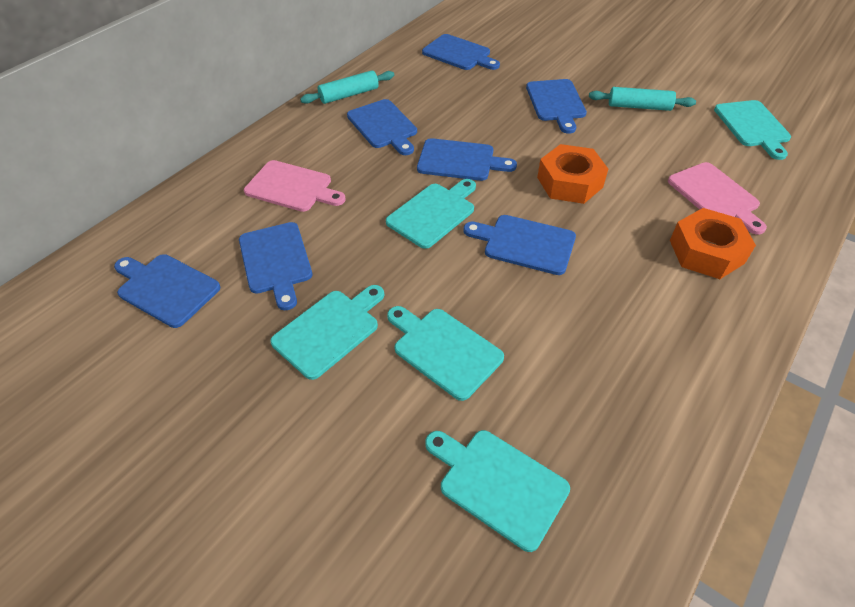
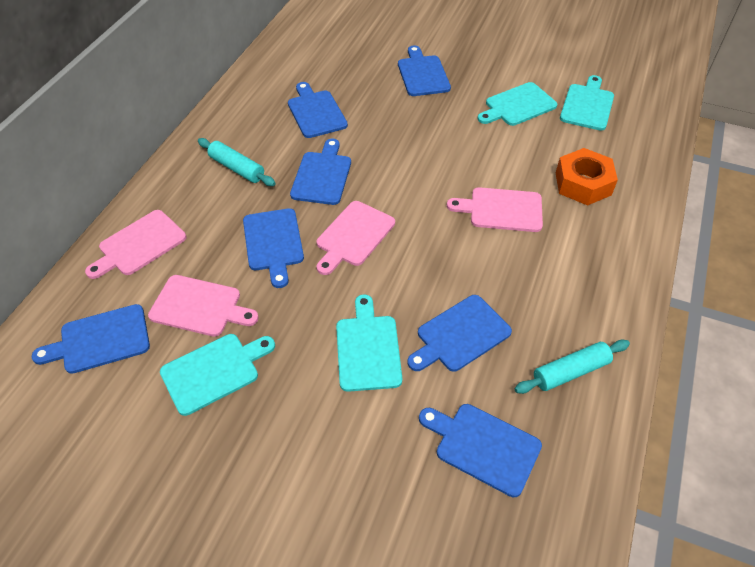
orange nut: [537,144,608,204] [670,208,756,279] = 2 -> [556,148,618,206] = 1
pink cutting board: [244,160,346,212] [668,162,767,235] = 2 -> [85,210,186,279] [148,275,259,337] [316,201,395,275] [447,187,543,232] = 4
turquoise cutting board: [270,285,384,380] [386,179,476,249] [387,306,504,401] [425,430,570,552] [714,100,791,160] = 5 -> [160,334,275,416] [336,294,402,392] [478,82,558,126] [560,75,614,131] = 4

